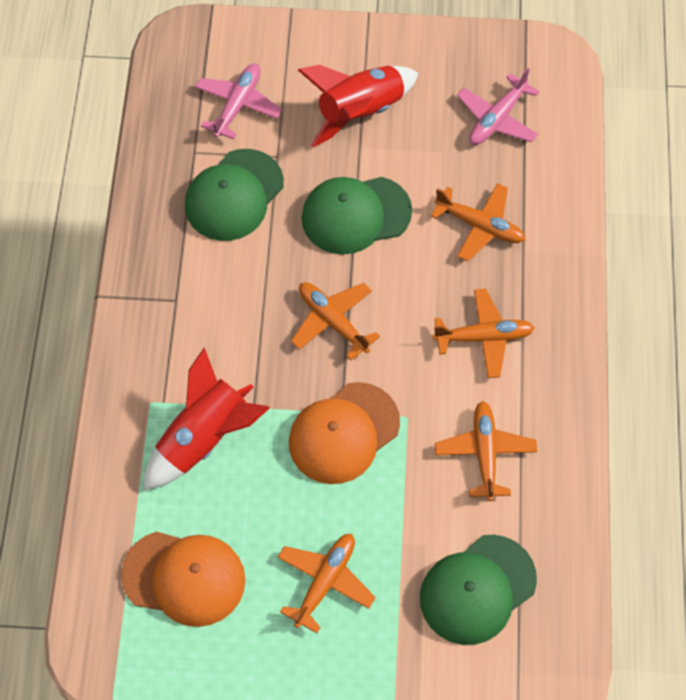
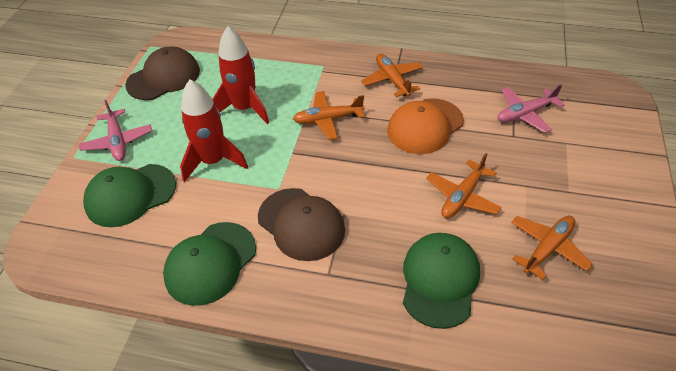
brown cap: none = 0 -> [125,47,200,100] [258,188,345,261] = 2
orange cap: [121,532,245,627] [289,382,400,484] = 2 -> [387,98,464,154] = 1
orange plane: [277,534,376,633] [291,282,380,360] [431,183,525,262] [433,289,535,378] [435,401,537,501] = 5 -> [293,91,364,140] [361,54,423,97] [426,153,502,218] [511,216,593,280] = 4

